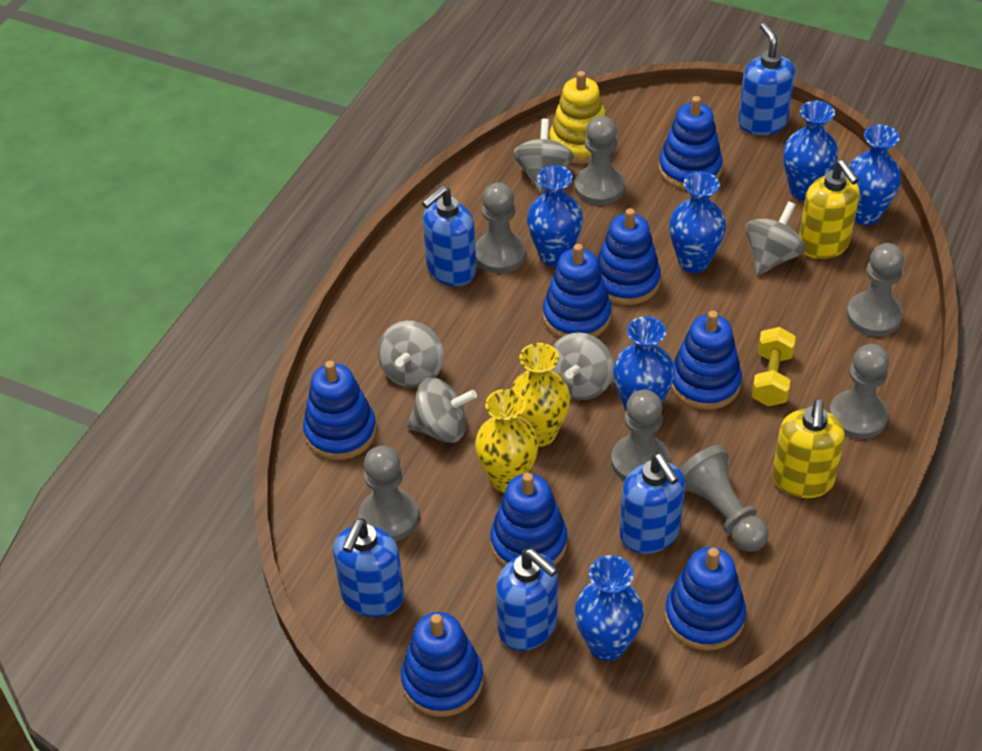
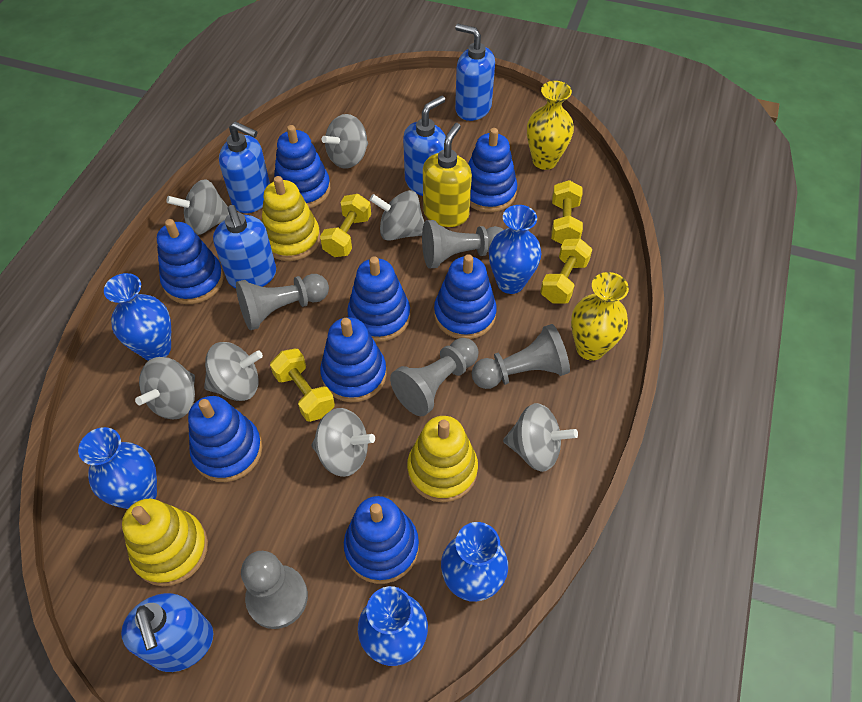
blue vase: [527,165,583,266] [575,555,644,661] [613,317,674,411] [669,172,726,273] [783,101,838,201] [849,125,901,225] = 6 -> [78,427,157,509] [104,273,171,361] [358,586,428,666] [441,522,508,602] [489,205,542,294] = 5
grey pawn: [359,446,419,541] [475,182,526,274] [574,116,625,205] [611,390,670,481] [679,445,769,552] [829,344,889,439] [847,243,904,336] = 7 -> [236,274,329,330] [241,551,308,629] [390,338,479,416] [422,220,504,268] [472,324,570,389] = 5
grey spinning top: [378,321,444,388] [407,378,477,443] [513,119,574,194] [551,332,614,400] [745,201,805,275] = 5 -> [135,357,195,419] [166,179,229,235] [204,342,263,401] [311,408,375,477] [321,114,368,169] [370,190,424,241] [503,403,578,472] = 7
yellow dumbbell: [752,327,796,406] = 1 -> [270,349,335,422] [320,194,371,257] [540,239,592,304] [551,180,583,244] = 4
yellow soap dispenser: [772,399,845,498] [799,160,860,259] = 2 -> [423,123,472,227] = 1
yellow stacking toy: [549,71,606,164] = 1 -> [122,499,208,586] [262,176,320,261] [407,416,478,502] = 3

